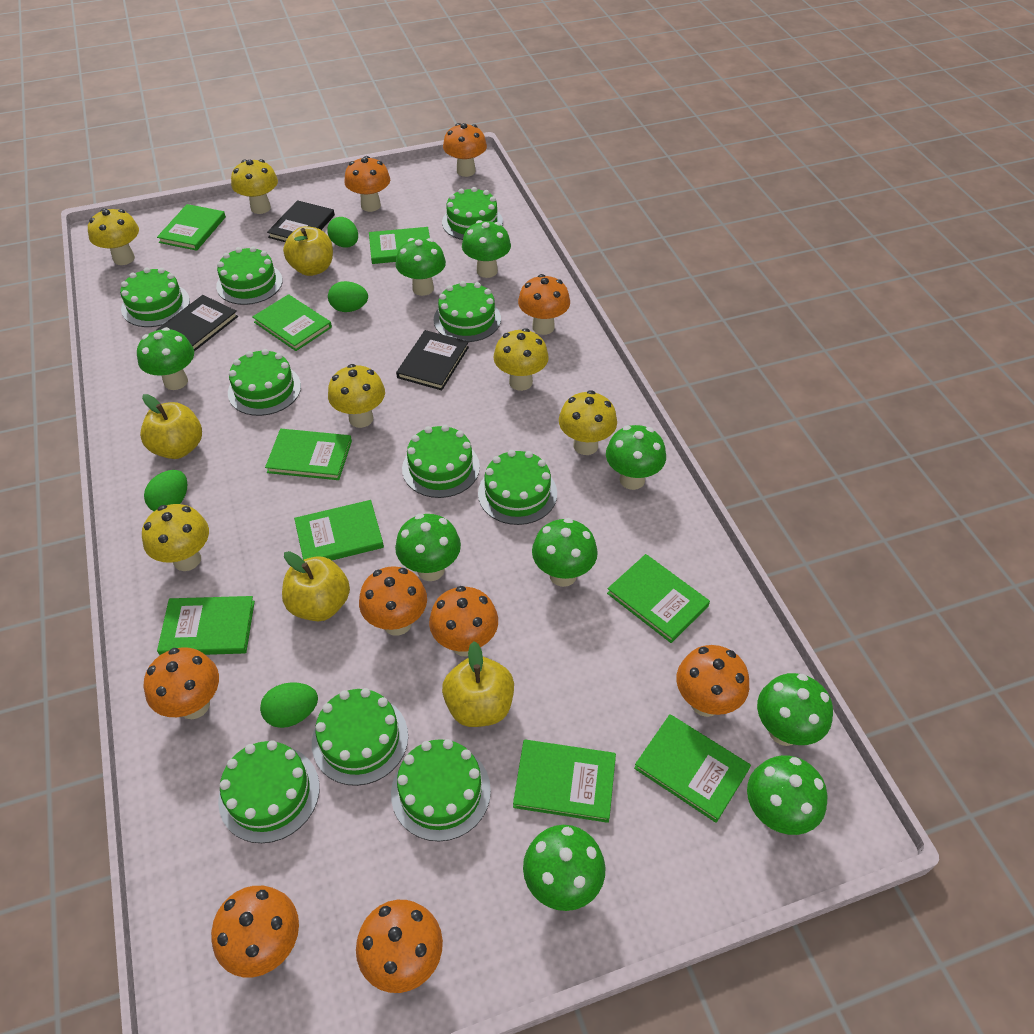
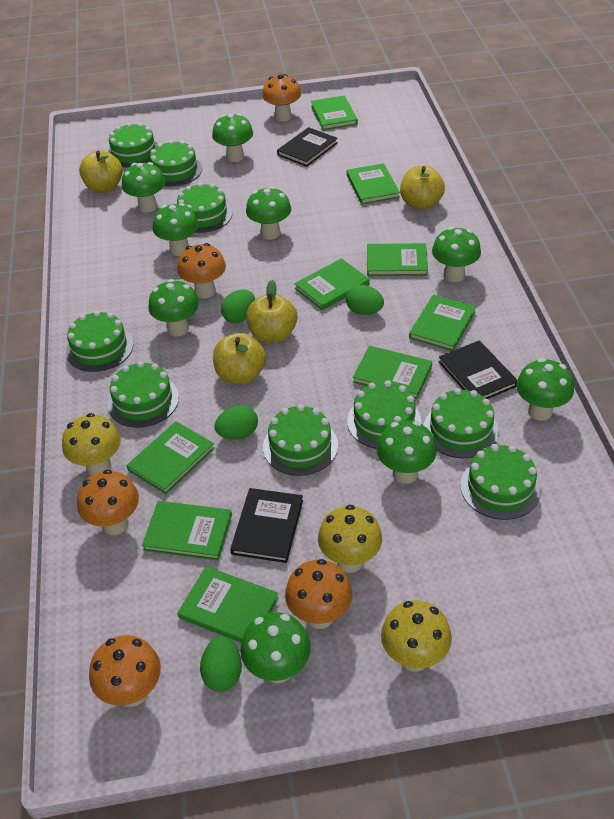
green cake: [120,267,190,327] [216,246,283,305] [218,740,320,843] [228,349,301,416] [312,688,408,786] [391,739,491,842] [402,425,480,498] [434,281,501,342] [442,187,503,240] [478,450,557,525] = 10 -> [66,310,133,372] [108,123,158,167] [108,361,179,428] [150,140,202,187] [177,182,232,233] [263,404,338,476] [347,380,421,449] [424,388,499,458] [460,444,541,520] = 9
orange mushroom: [144,647,219,719] [211,886,299,977] [344,156,390,212] [356,900,443,993] [359,566,427,636] [429,586,498,657] [443,123,487,177] [518,274,570,335] [676,645,749,717] = 9 -> [77,469,139,535] [89,635,161,707] [177,243,226,298] [262,74,301,122] [285,559,353,629] = 5
yellow mushroom: [88,208,139,265] [142,504,209,571] [231,159,278,214] [328,364,385,428] [493,328,549,391] [559,390,617,455] = 6 -> [62,413,121,475] [318,505,382,573] [381,600,452,672] = 3

